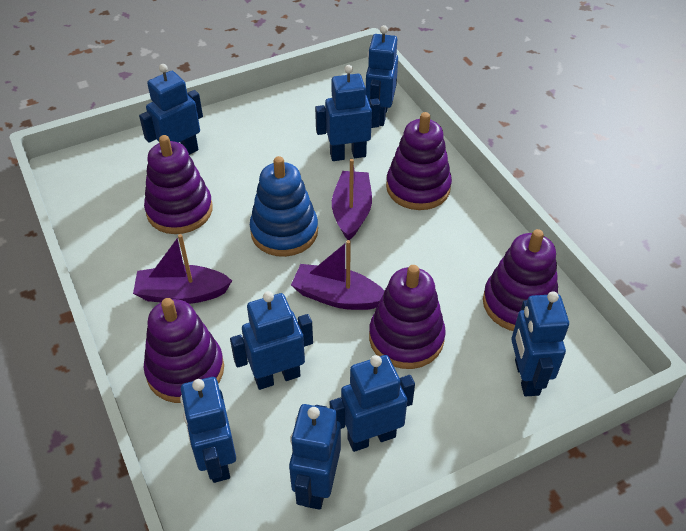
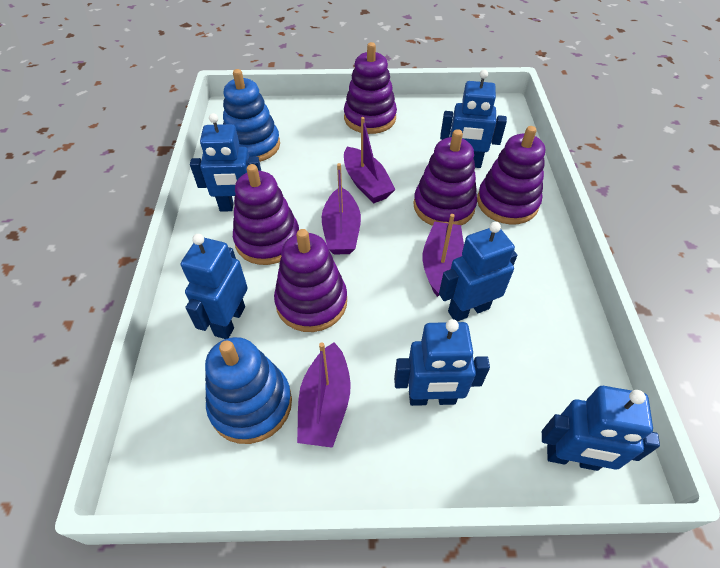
blue robot: [139,64,203,155] [180,377,236,483] [230,291,313,390] [289,404,341,510] [315,65,380,161] [330,355,415,452] [366,25,398,126] [511,291,569,397] = 8 -> [181,234,248,339] [190,113,261,212] [394,319,490,406] [439,222,517,322] [440,70,507,168] [542,386,660,471] = 6
blue stacking toy: [250,156,318,257] = 1 -> [205,337,292,444] [223,69,280,162] = 2
purple boat: [133,234,232,304] [291,240,384,310] [332,159,372,240] = 3 -> [297,342,350,448] [322,163,361,255] [344,117,396,203] [423,214,464,297] = 4

